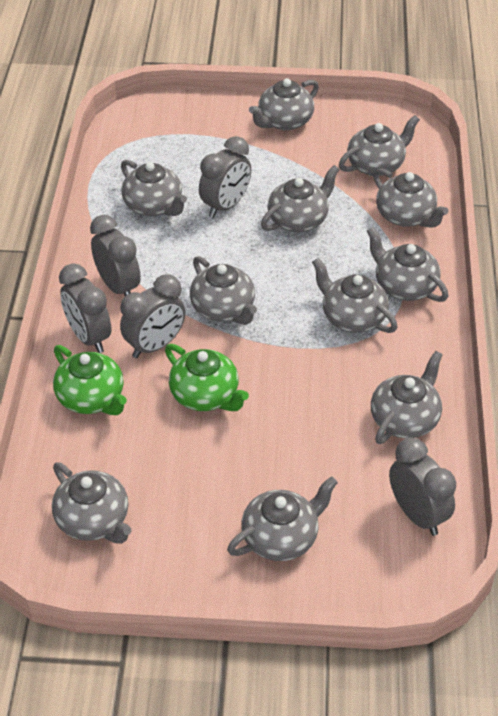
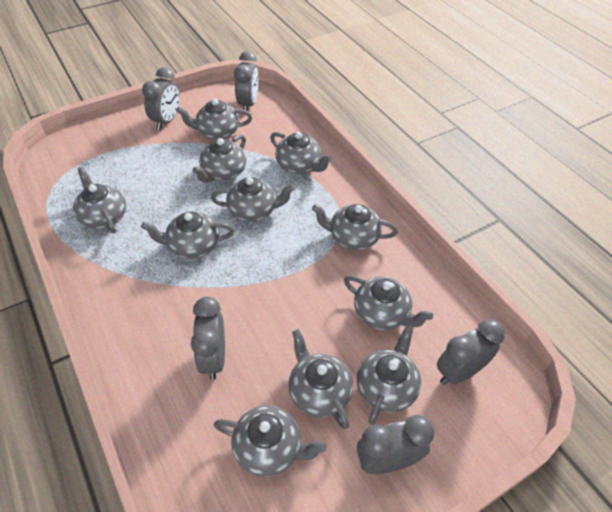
green teapot: [53,345,127,415] [165,344,249,411] = 2 -> none = 0

